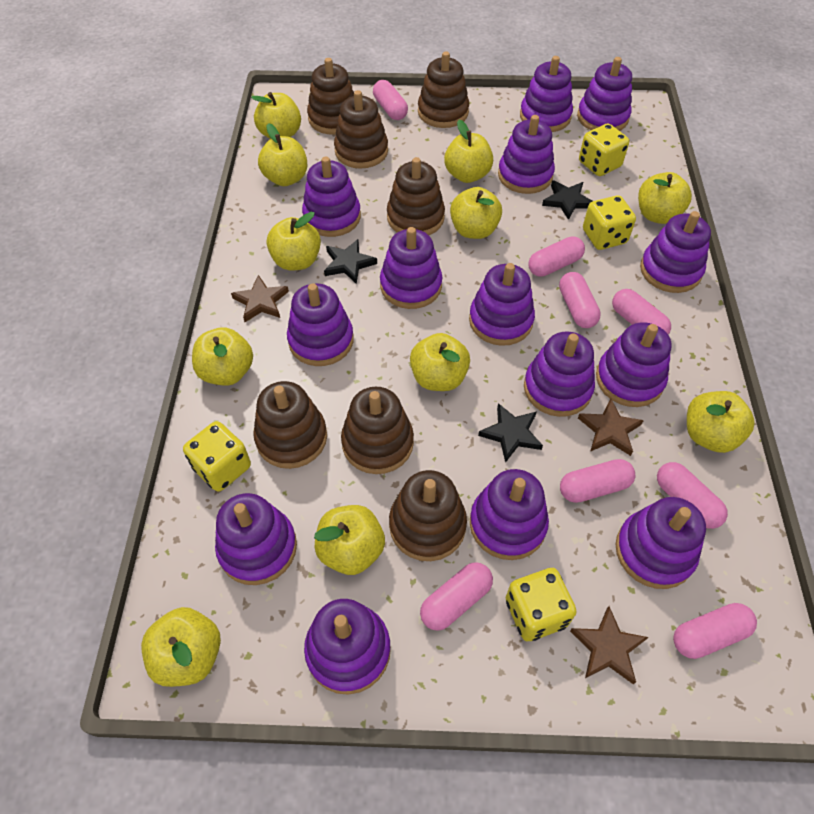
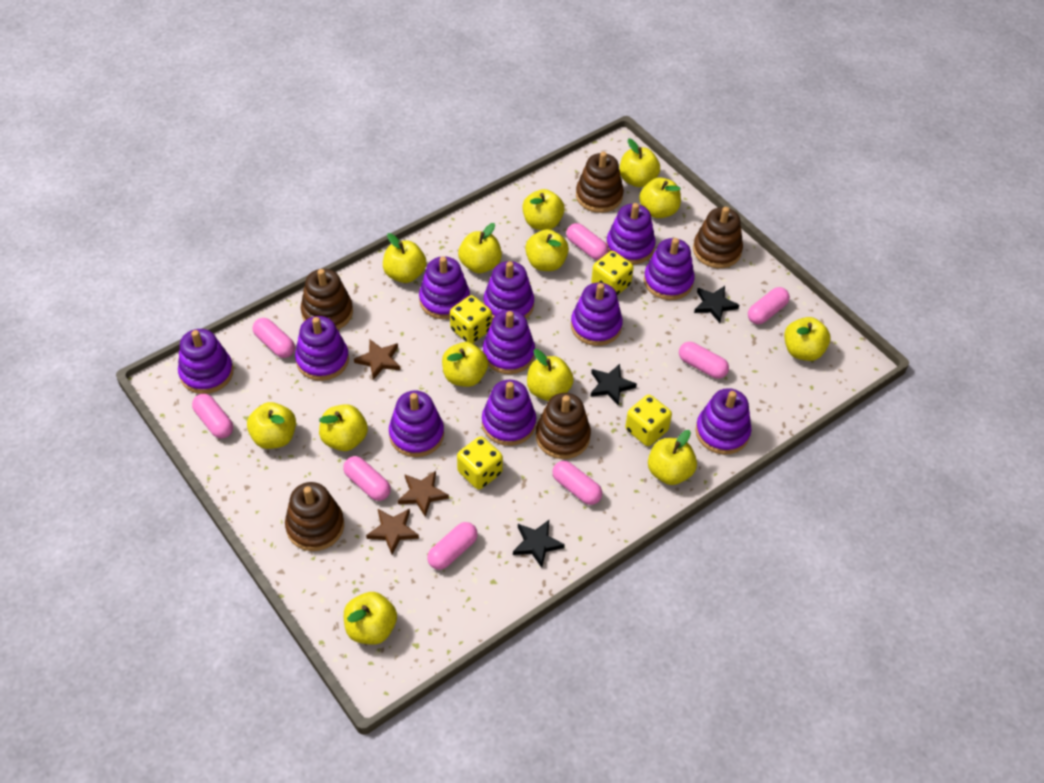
brown stacking toy: [253,381,327,469] [307,58,354,134] [334,90,388,169] [341,387,414,474] [387,157,445,235] [389,470,467,561] [418,51,469,128] = 7 -> [285,482,344,551] [301,269,353,330] [536,393,591,459] [576,152,624,213] [693,207,743,268] = 5
purple stacking toy: [215,493,297,585] [287,283,354,366] [302,157,361,237] [304,599,391,695] [380,227,442,309] [469,263,535,346] [470,469,549,560] [498,115,555,194] [520,56,573,132] [524,331,595,417] [577,57,632,131] [596,322,671,407] [615,497,706,589] [640,211,711,293] = 14 -> [178,329,233,394] [295,316,349,381] [389,391,444,457] [419,256,470,319] [482,380,536,446] [483,261,534,319] [483,310,535,374] [571,282,623,346] [606,203,656,265] [644,238,695,300] [695,388,751,455] = 11
yellow apple: [141,607,221,687] [192,327,253,386] [251,92,301,139] [258,123,307,186] [267,212,321,271] [314,505,385,575] [410,333,470,391] [444,120,493,183] [450,187,502,239] [638,172,692,224] [687,391,755,453] = 11 -> [247,402,296,449] [319,404,368,451] [344,592,397,645] [383,233,426,283] [442,342,488,387] [458,223,502,273] [522,189,565,230] [525,229,569,271] [527,349,574,401] [619,138,660,187] [639,177,681,218] [648,430,697,485] [784,317,830,361] = 13

